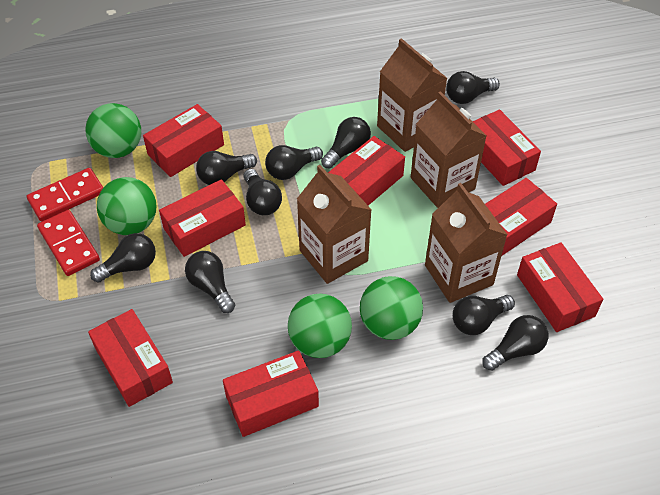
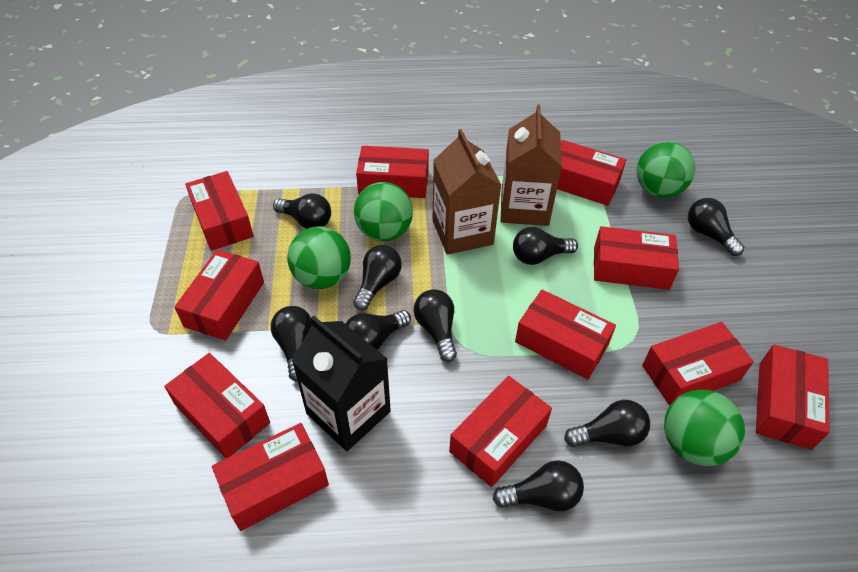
black carton: none = 0 -> [292,315,391,451] = 1
brown carton: [297,165,372,284] [377,38,447,152] [411,91,487,208] [425,183,507,303] = 4 -> [432,129,501,255] [501,105,562,226] = 2
red box: [88,309,173,407] [143,104,224,177] [159,179,246,257] [223,350,319,437] [328,136,405,205] [473,109,541,186] [485,178,557,256] [517,242,603,332] = 8 -> [164,353,270,458] [174,250,264,341] [185,171,254,251] [212,423,329,531] [356,146,429,198] [449,376,552,487] [515,289,616,380] [557,140,626,206] [594,226,679,290] [642,322,754,406] [756,344,830,450] = 11
red domino: [27,168,104,221] [37,210,100,276] = 2 -> none = 0

